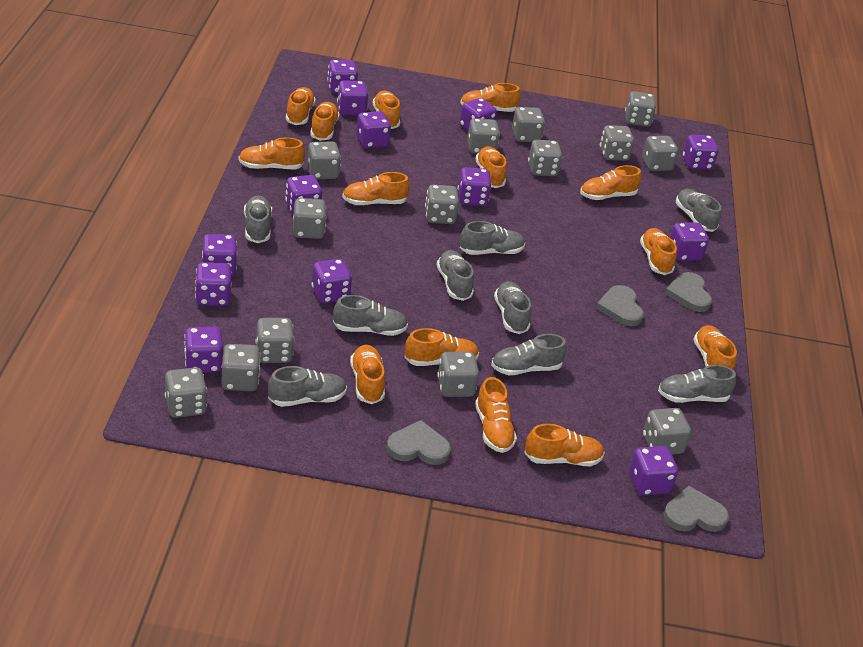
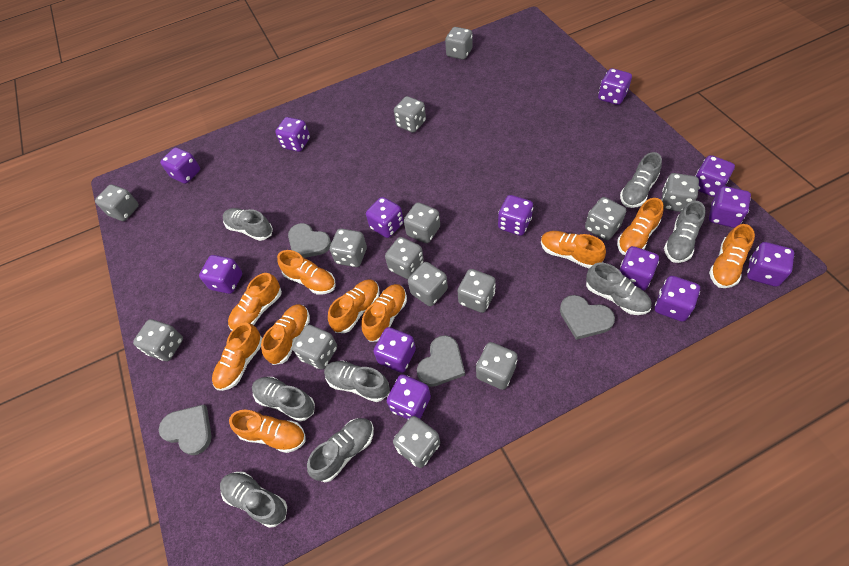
grey shoe: [244,196,272,243] [268,366,347,407] [333,295,408,336] [436,250,474,301] [460,221,525,255] [491,334,567,375] [494,281,531,334] [658,365,736,403] [676,189,721,232] = 9 -> [220,472,287,528] [223,208,273,241] [252,377,315,422] [307,418,374,482] [324,361,390,402] [586,263,652,315] [620,152,662,208] [664,201,706,263] = 8
orange shoe: [238,138,305,169] [286,87,316,125] [310,102,340,141] [342,172,410,205] [350,345,385,404] [373,90,401,129] [404,328,479,366] [460,83,520,112] [475,146,507,188] [475,377,517,453] [524,424,605,466] [580,165,642,200] [640,228,677,275] [693,325,737,370] = 14 -> [212,323,262,391] [228,273,282,331] [229,410,306,453] [261,304,310,365] [277,250,336,295] [328,279,380,333] [361,284,407,342] [541,231,606,268] [617,198,664,255] [709,224,755,288] = 10

